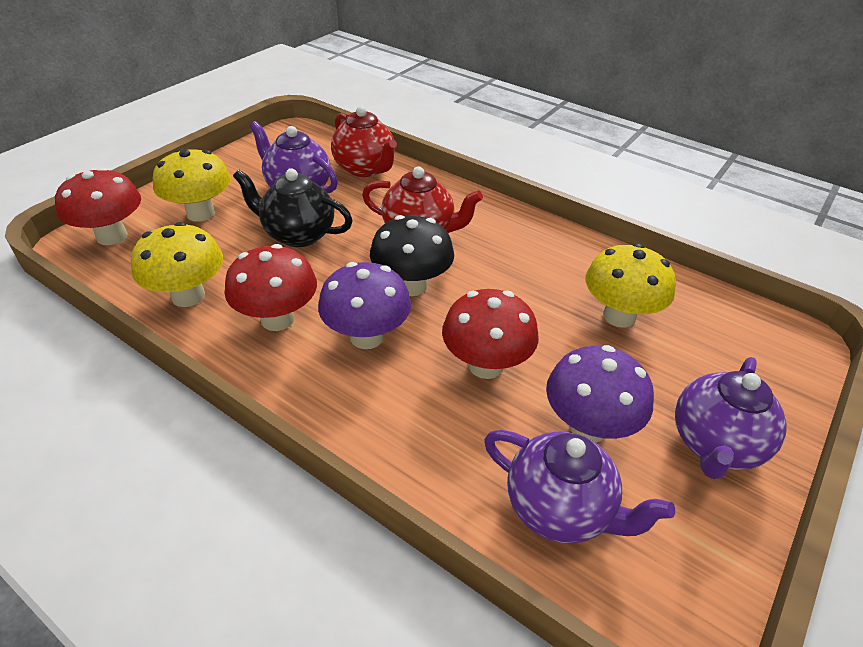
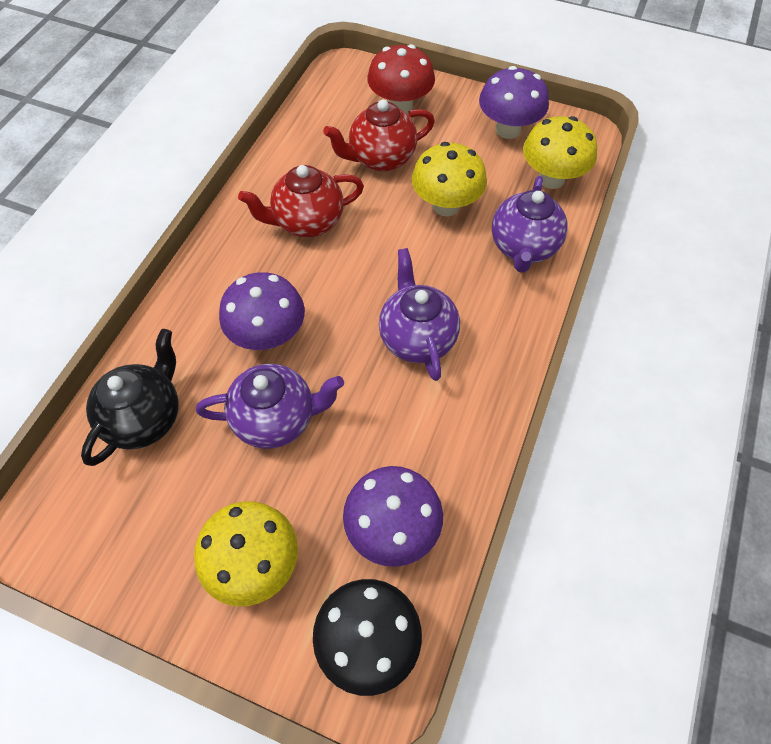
purple mushroom: [318,262,411,349] [546,345,654,443] = 2 -> [219,272,305,350] [343,466,443,567] [479,66,549,139] = 3
red mushroom: [55,167,141,245] [224,244,317,331] [442,289,539,379] = 3 -> [367,44,435,114] = 1

